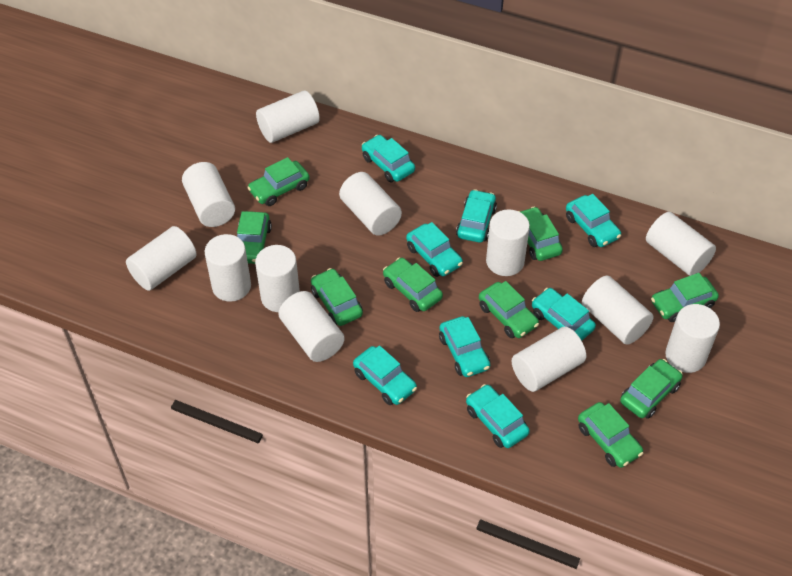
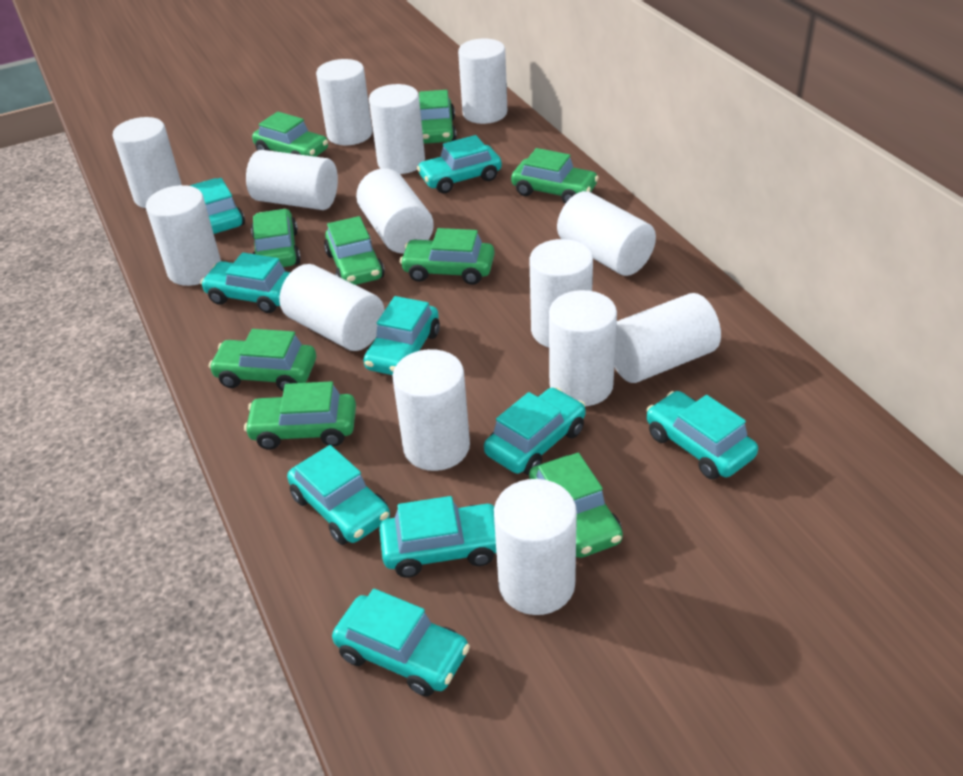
turquoise car: [353,345,417,405] [362,135,415,182] [406,222,463,277] [439,316,490,377] [456,189,497,243] [466,384,530,448] [532,288,596,341] [566,194,621,247] = 8 -> [190,178,245,234] [200,252,291,313] [287,445,390,545] [332,589,470,697] [363,296,440,375] [379,496,496,578] [417,135,502,194] [484,388,586,475] [646,391,758,479] = 9
white cylinder: [126,226,197,291] [182,162,235,227] [205,234,251,302] [255,245,300,312] [256,91,320,143] [278,291,345,362] [339,172,402,236] [486,210,530,276] [512,327,586,392] [582,276,653,345] [646,212,716,276] [665,304,720,373] = 12 -> [113,117,182,208] [146,185,221,286] [246,150,338,210] [280,264,385,351] [316,59,372,145] [356,168,434,254] [369,84,425,174] [392,349,470,471] [458,39,507,124] [494,479,577,615] [530,239,593,348] [549,290,617,406] [557,191,656,276] [614,293,721,383] = 14

